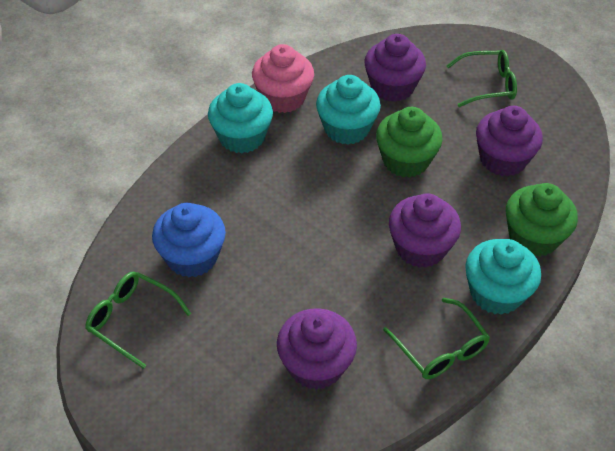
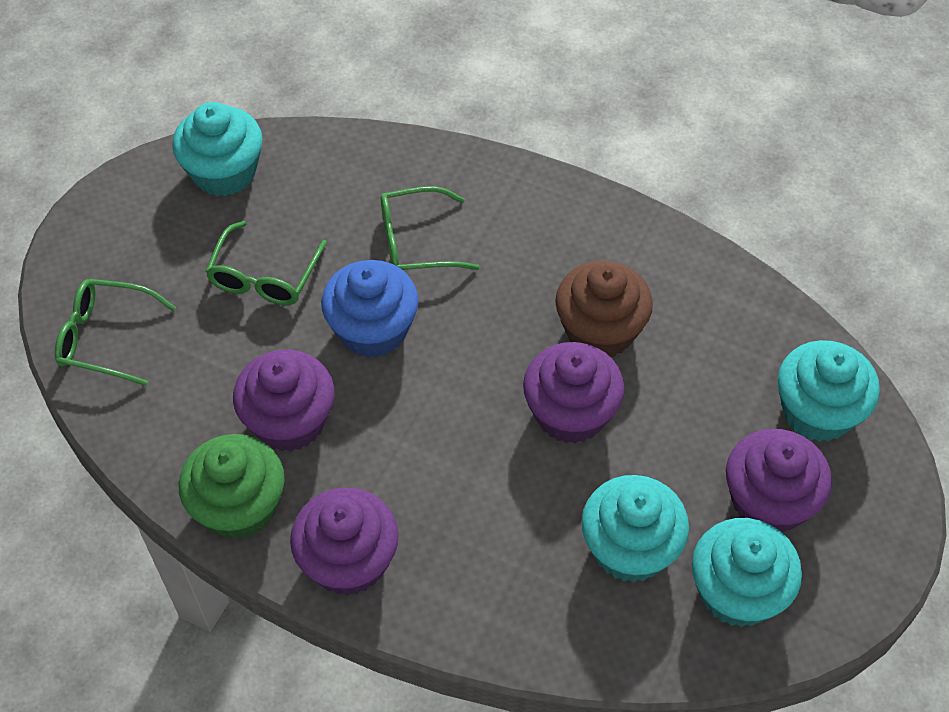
brown cupcake: none = 0 -> [555,261,653,357] = 1
green cupcake: [376,107,443,178] [506,183,578,257] = 2 -> [179,434,285,540] = 1
pink cupcake: [252,44,314,113] = 1 -> none = 0
turquoise cupcake: [208,83,273,153] [316,75,381,145] [465,239,541,315] = 3 -> [172,102,263,196] [581,475,689,583] [692,518,802,627] [778,340,880,442] = 4

